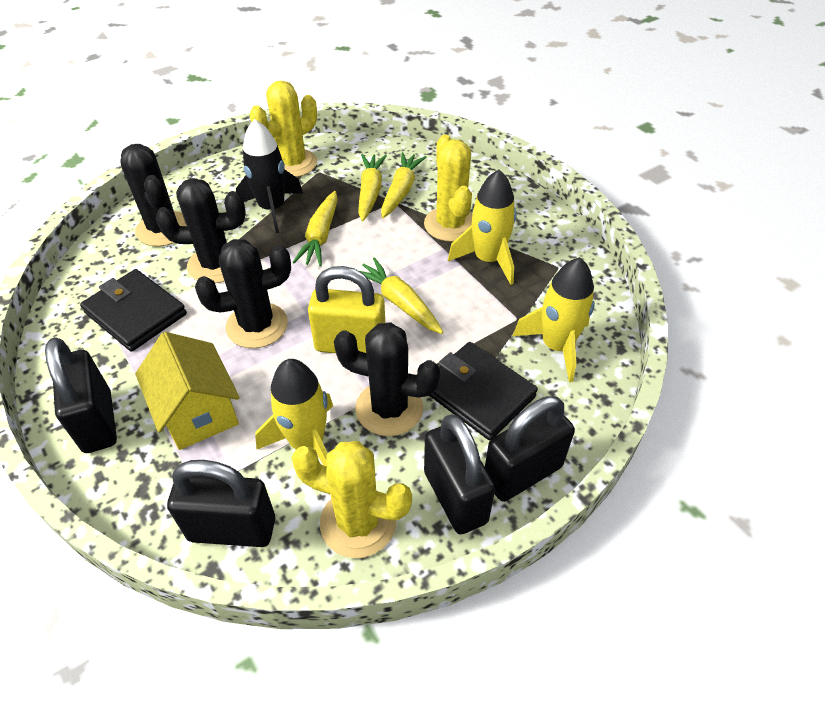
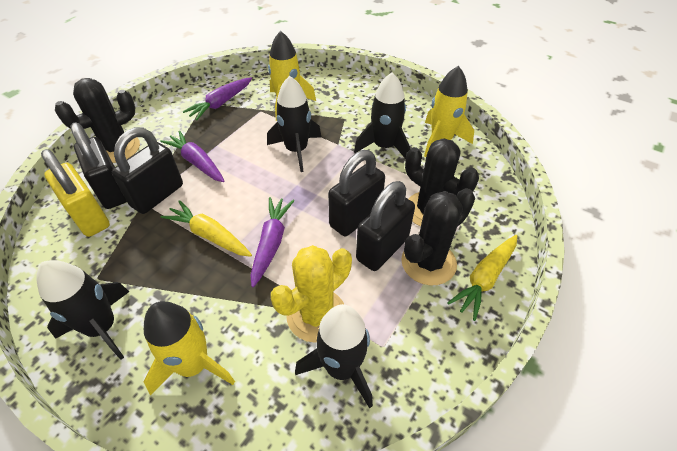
black cactus: [120,144,187,246] [156,178,246,283] [195,239,291,348] [334,322,440,436] = 4 -> [55,78,140,163] [401,188,475,286] [405,138,479,227] = 3
black rocket: [236,119,303,233] = 1 -> [36,260,129,360] [267,76,321,172] [295,304,373,409] [354,72,410,159] = 4
black wallet: [80,269,187,351] [429,342,538,440] = 2 -> none = 0
purple carrot: none = 0 -> [160,131,225,182] [183,77,252,120] [250,197,294,287] = 3
yellow cactus: [250,80,317,177] [292,441,412,558] [424,135,472,242] = 3 -> [271,245,352,343] = 1
yellow carrot: [293,191,338,266] [358,154,387,221] [360,257,443,334] [381,152,426,218] = 4 -> [161,200,252,257] [447,235,517,321] = 2
yellow house: [135,332,240,450] = 1 -> none = 0

